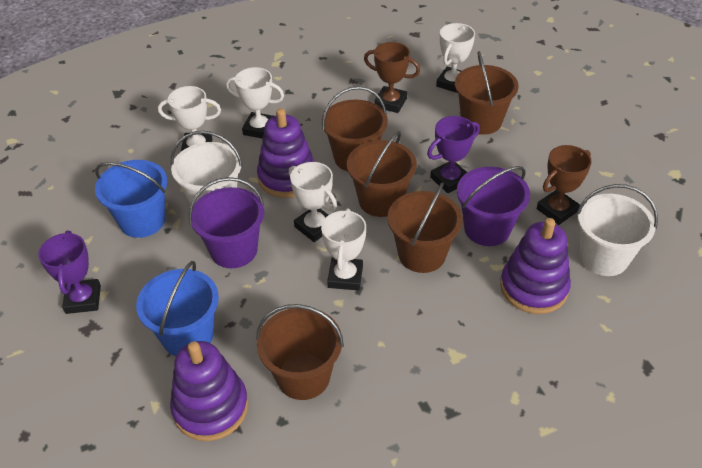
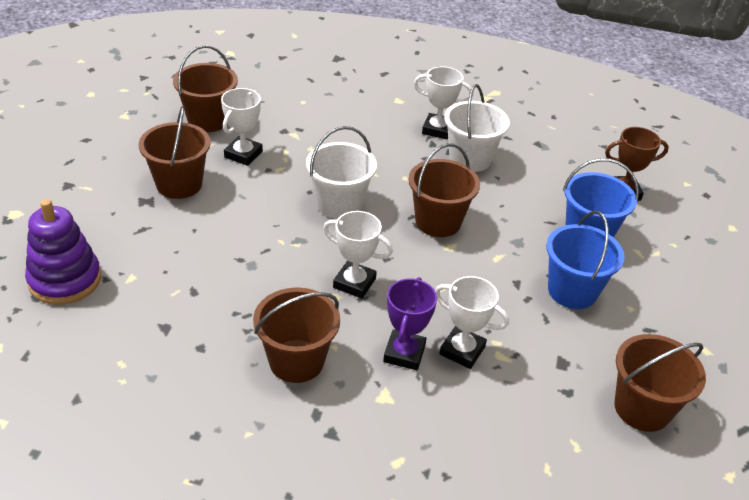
brown trophy: [364,42,420,113] [537,145,592,225] = 2 -> [605,127,669,201] = 1
purple bucket: [188,177,264,268] [457,166,530,246] = 2 -> none = 0
purple stacking toy: [170,341,249,441] [257,108,315,198] [500,218,571,314] = 3 -> [25,199,101,305] = 1
purple trophy: [38,231,101,314] [427,116,480,193] = 2 -> [383,277,437,370] = 1
white trophy: [158,86,221,151] [226,67,284,139] [289,162,337,242] [321,208,366,291] [436,23,475,93] = 5 -> [221,88,263,166] [323,211,393,299] [414,66,473,139] [435,276,509,369] = 4

